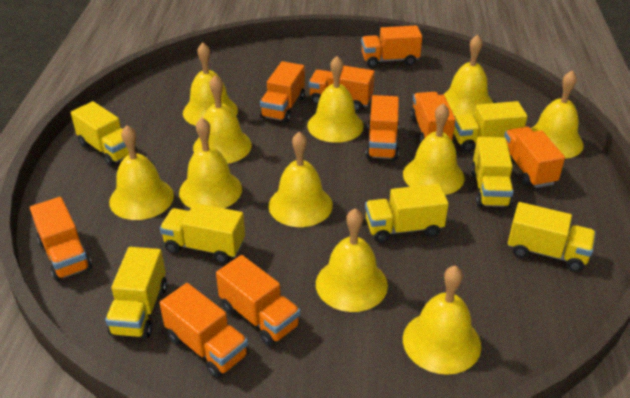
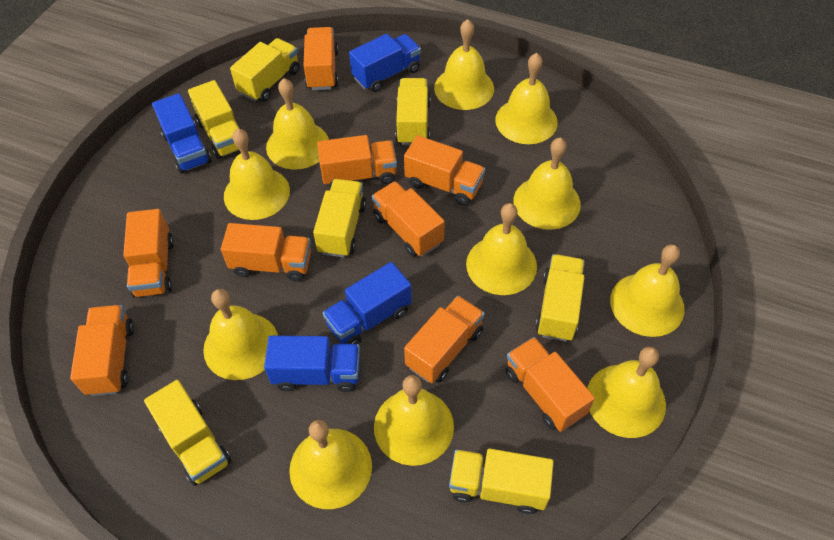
blue truck: none = 0 -> [152,93,212,173] [264,336,360,392] [323,262,412,344] [349,34,421,92] = 4

